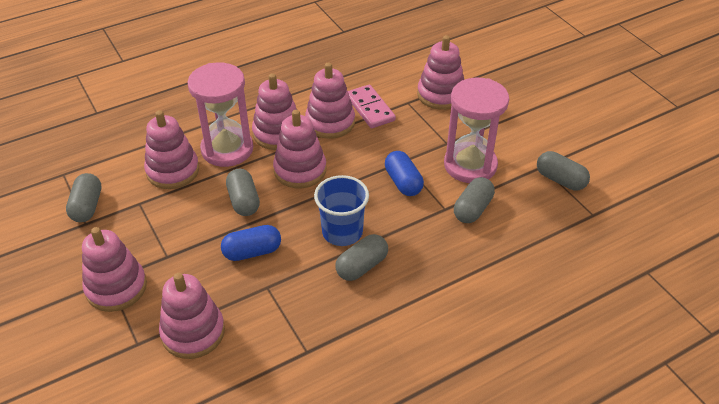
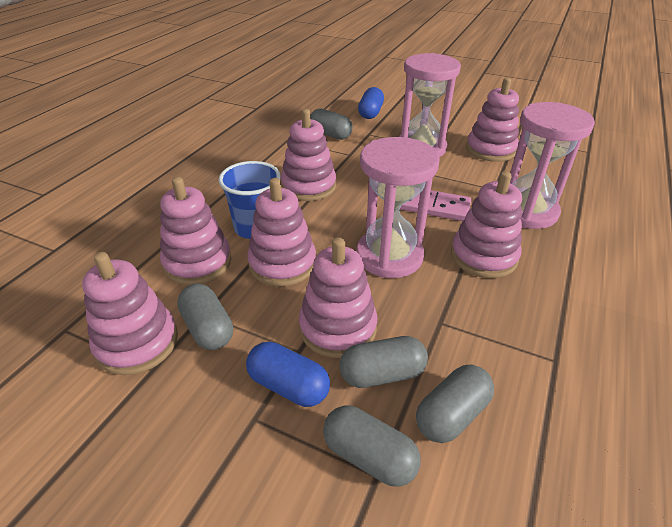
pink hourglass: [188,62,253,167] [444,78,509,183] = 2 -> [356,137,439,278] [399,53,461,157] [510,102,595,229] = 3

